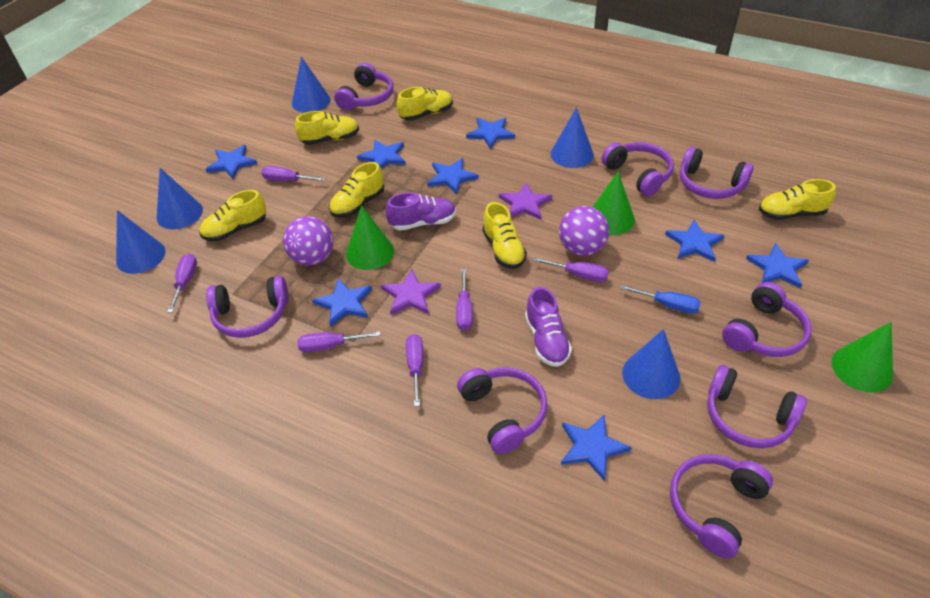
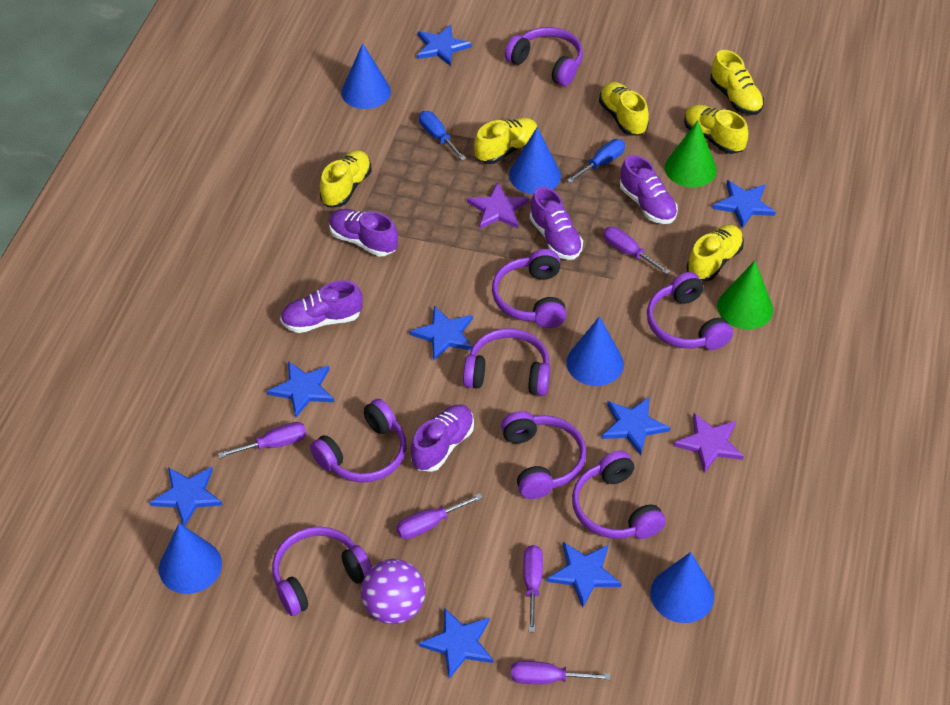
blue screwdriver: [620,285,701,314] = 1 -> [419,111,466,161] [567,139,625,183] = 2
green cone: [346,206,394,270] [593,171,635,235] [832,322,893,393] = 3 -> [665,120,717,188] [717,261,773,329] = 2
purple ball: [283,216,333,266] [559,206,609,256] = 2 -> [361,559,426,624] = 1
purple screwdriver: [167,254,197,313] [262,166,326,181] [297,331,380,352] [406,334,423,407] [456,269,473,331] [533,257,609,282] = 6 -> [218,422,306,458] [396,493,483,539] [511,661,611,684] [523,545,543,632] [603,227,671,274] = 5
purple shoe: [386,193,456,231] [525,287,572,367] = 2 -> [280,280,363,333] [329,209,398,256] [411,404,474,472] [530,187,583,260] [620,155,678,224] = 5

